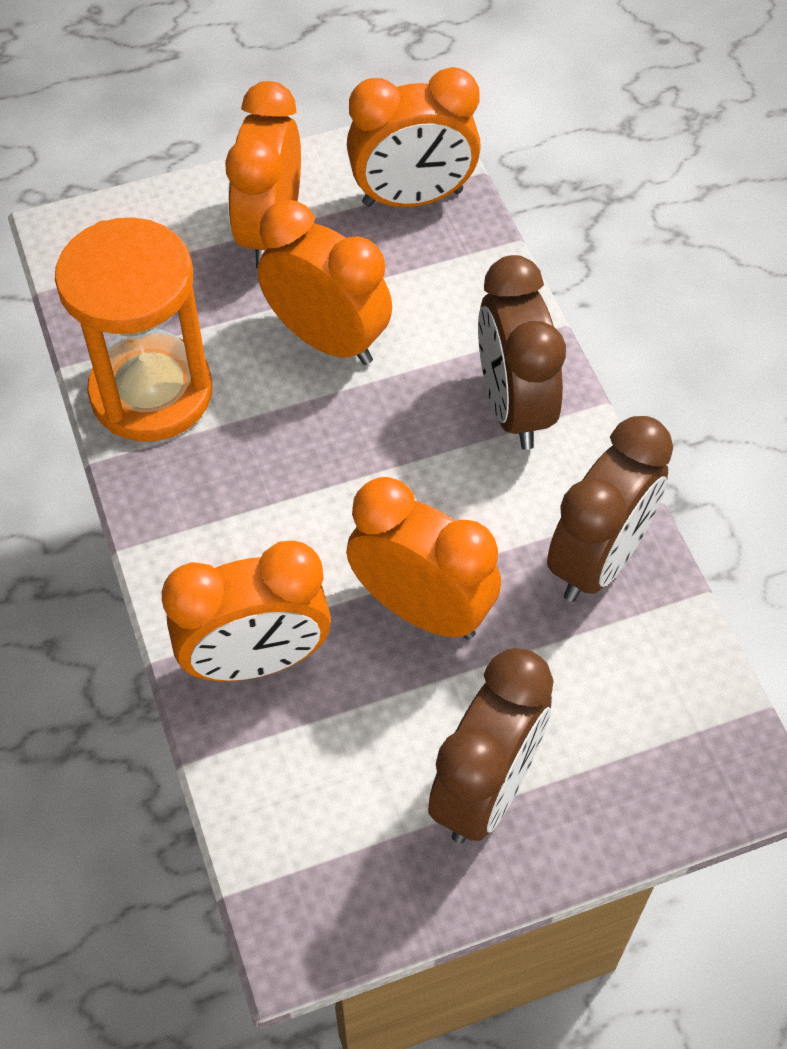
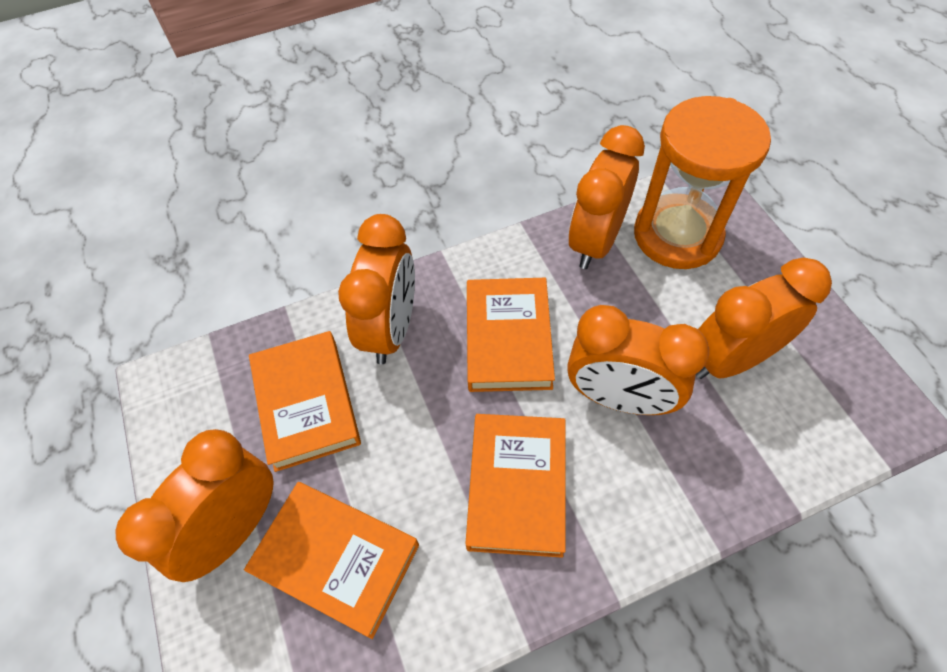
brown clock: [428,648,554,844] [478,255,566,450] [547,416,673,602] = 3 -> none = 0
orange book: none = 0 -> [244,482,419,639] [249,331,361,472] [465,414,566,558] [467,278,555,392] = 4

